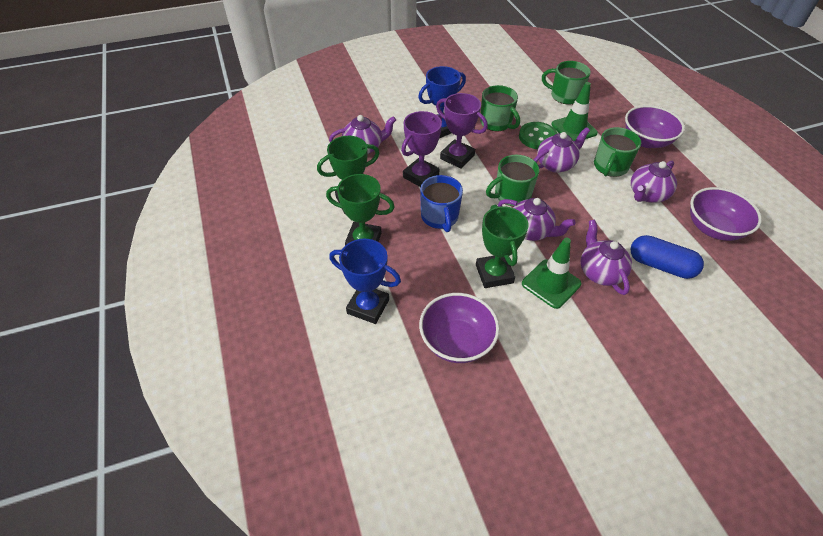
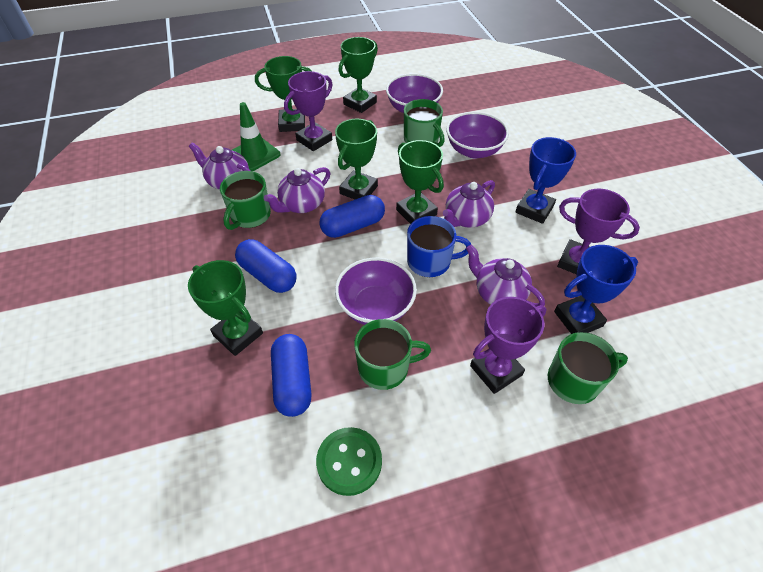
blue capsule: [630,235,704,279] = 1 -> [235,239,296,293] [271,334,312,417] [320,195,385,238] = 3
green traffic cone: [522,238,581,309] [551,82,598,142] = 2 -> [232,102,280,171] = 1
green trophy: [317,136,380,214] [326,174,395,245] [476,205,528,288] = 3 -> [188,260,263,356] [255,56,312,132] [335,119,378,199] [339,37,378,113] [396,140,444,224] = 5
purple teapot: [329,115,396,154] [498,198,576,241] [534,127,590,173] [580,220,632,295] [631,161,677,203] = 5 -> [189,142,251,190] [264,167,330,213] [443,180,495,228] [466,244,545,307] = 4
purple trophy: [401,111,442,187] [436,93,488,169] = 2 -> [284,71,333,151] [470,297,546,394] [557,189,640,274] = 3

